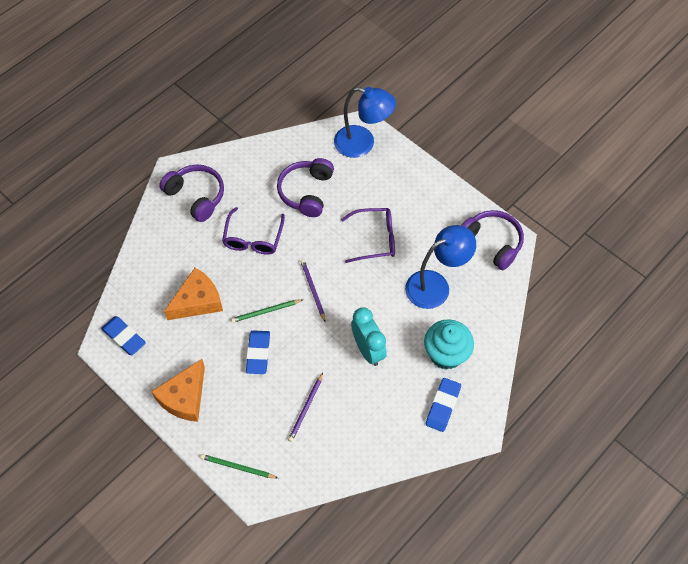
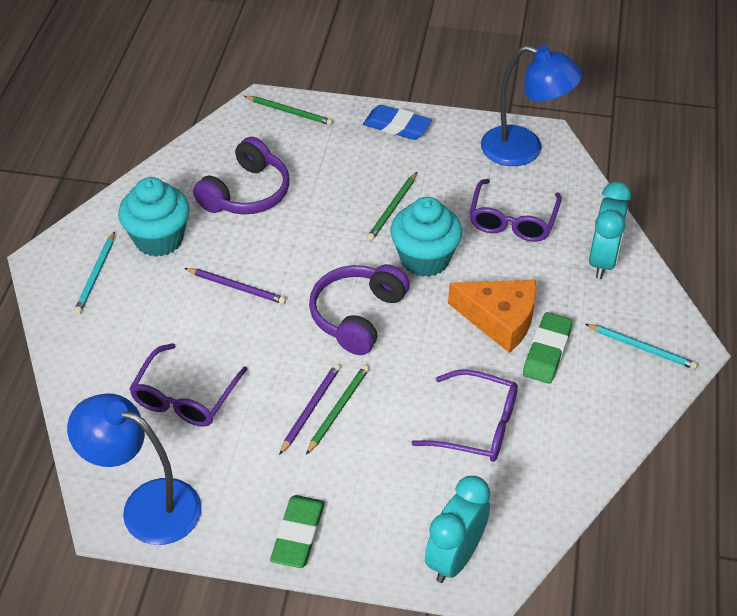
blue eraser: [101,316,146,355] [246,331,270,374] [426,378,461,432] = 3 -> [363,105,432,140] = 1
green eraser: none = 0 -> [270,495,325,568] [523,312,573,384] = 2
green pencil: [201,454,278,478] [231,299,303,323] = 2 -> [244,96,333,125] [306,365,369,455] [367,172,417,241] = 3
orange cheese: [151,359,205,422] [164,268,223,320] = 2 -> [448,280,536,353] = 1
purple glasses: [222,207,285,255] [341,208,395,263] = 2 -> [129,343,248,427] [412,369,518,462] [469,179,562,242] = 3
purple headphones: [159,164,224,222] [277,158,334,217] [461,210,524,270] = 3 -> [193,137,290,214] [309,264,410,355] = 2
turquoise clock: [351,307,387,366] = 1 -> [425,476,490,583] [589,182,631,279] = 2
turquoise cupcake: [424,319,474,370] = 1 -> [118,177,190,257] [390,197,462,277] = 2
turquoise pencil: none = 0 -> [74,231,115,314] [585,324,698,370] = 2

